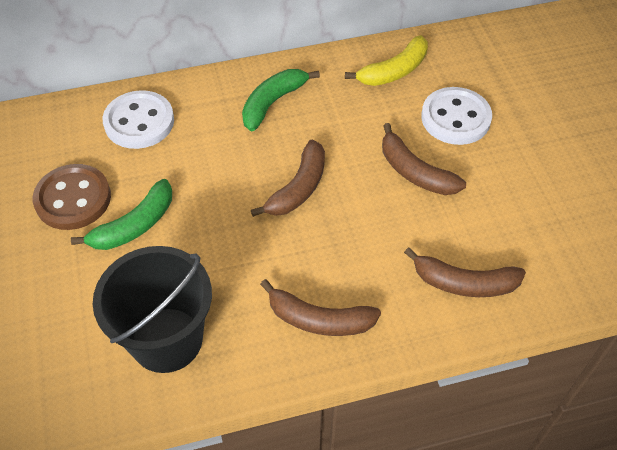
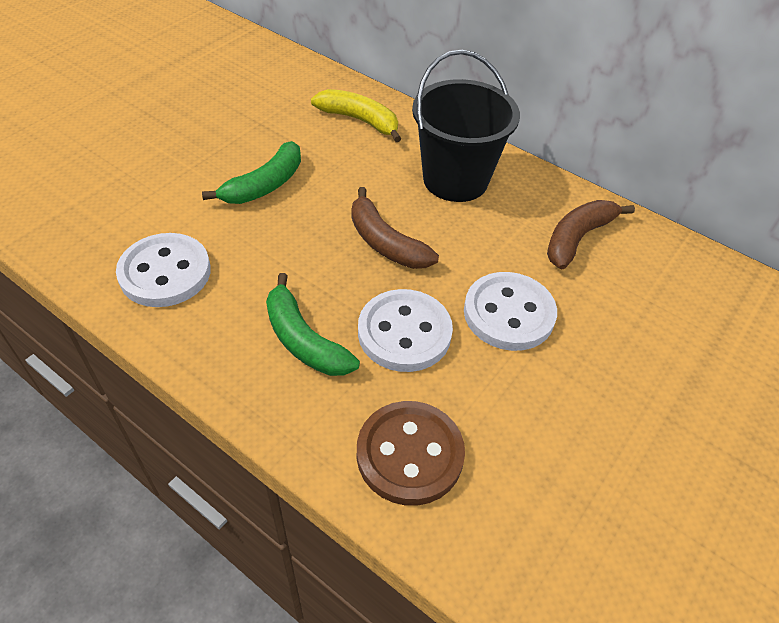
brown banana: [251,140,325,217] [260,279,381,336] [382,123,466,195] [404,247,526,297] = 4 -> [352,187,439,269] [547,200,635,269] = 2
white button: [103,90,174,149] [421,87,492,145] = 2 -> [116,233,211,307] [358,289,453,372] [464,272,557,351] = 3

